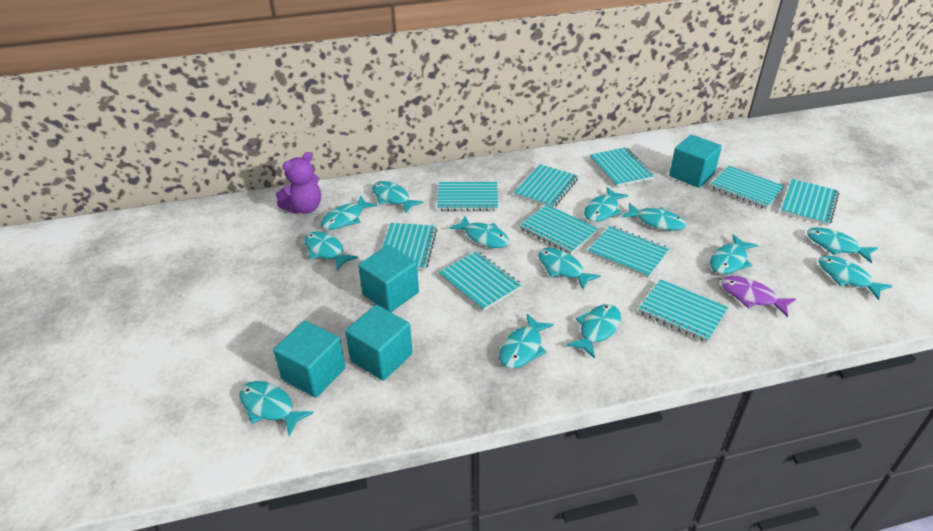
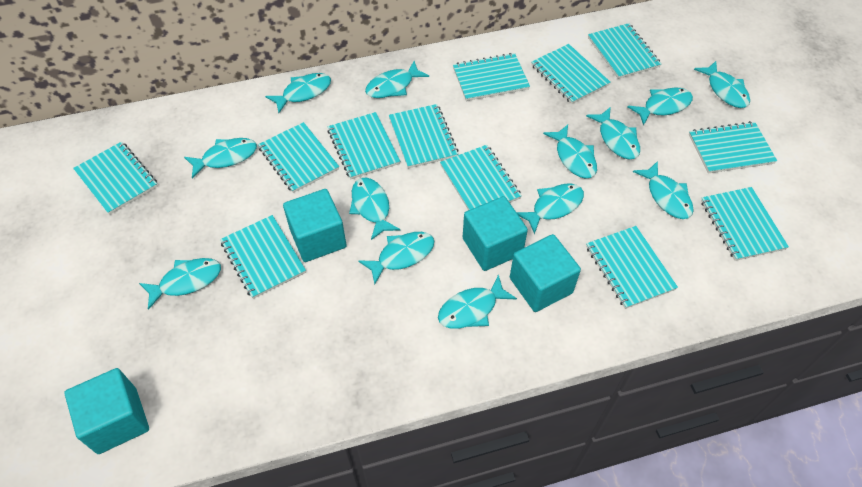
purple fish: [721,276,796,317] = 1 -> none = 0
purple teddy bear: [276,152,321,214] = 1 -> none = 0
turquoise notebook: [382,223,437,270] [437,182,498,211] [439,251,522,311] [514,164,578,207] [519,205,598,254] [588,226,670,278] [590,147,654,187] [638,279,728,342] [710,166,785,209] [781,179,839,226] = 10 -> [73,142,158,215] [220,215,306,299] [258,122,339,193] [328,112,400,179] [389,104,459,168] [440,145,522,210] [453,53,530,101] [531,44,610,104] [586,226,678,309] [588,23,661,79] [689,121,777,174] [701,187,789,261] = 12

